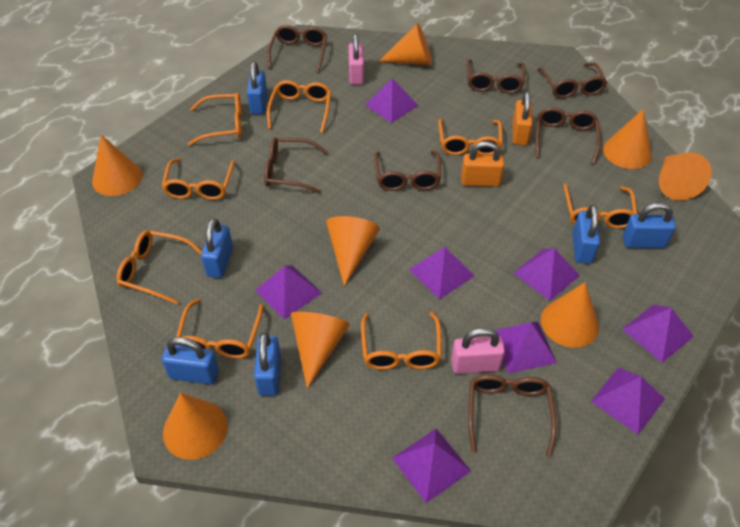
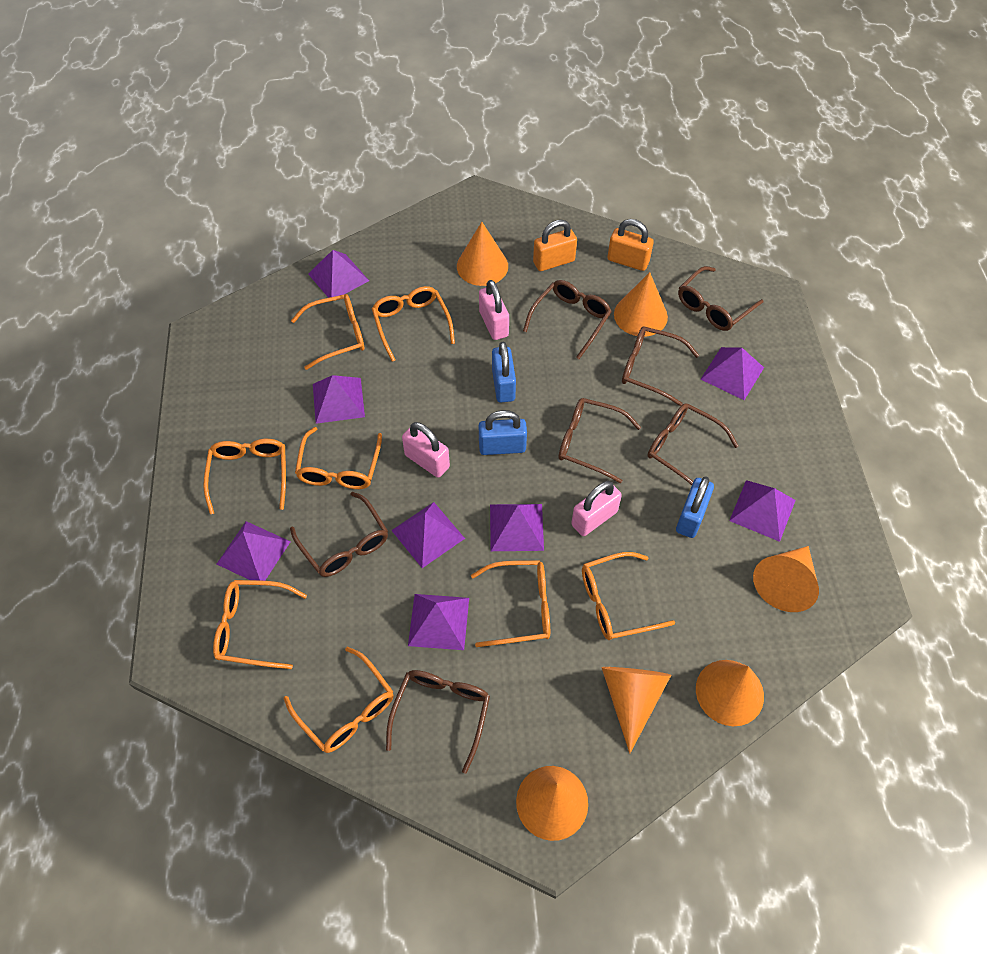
blue padlock: [162,337,219,384] [201,218,233,278] [247,62,267,114] [254,332,281,396] [572,204,600,264] [623,203,676,248] = 6 -> [479,410,527,455] [492,342,516,402] [676,477,714,538] = 3
orange cone: [92,135,142,196] [163,393,228,460] [291,312,350,389] [326,216,380,286] [379,23,432,65] [541,282,599,348] [603,109,652,169] [659,152,711,201] = 8 -> [457,222,508,286] [516,766,588,841] [601,667,671,754] [614,272,668,337] [696,660,764,726] [753,546,819,612] = 6
pink padlock: [348,33,364,85] [451,328,505,374] = 2 -> [402,422,450,478] [479,280,509,340] [571,481,622,536] = 3

